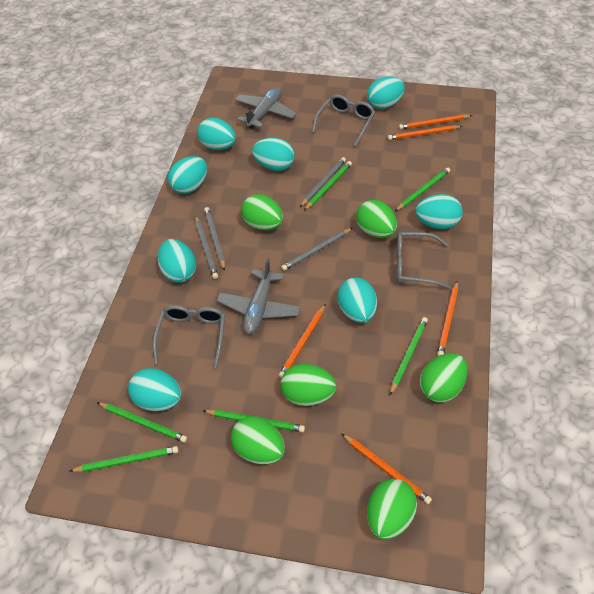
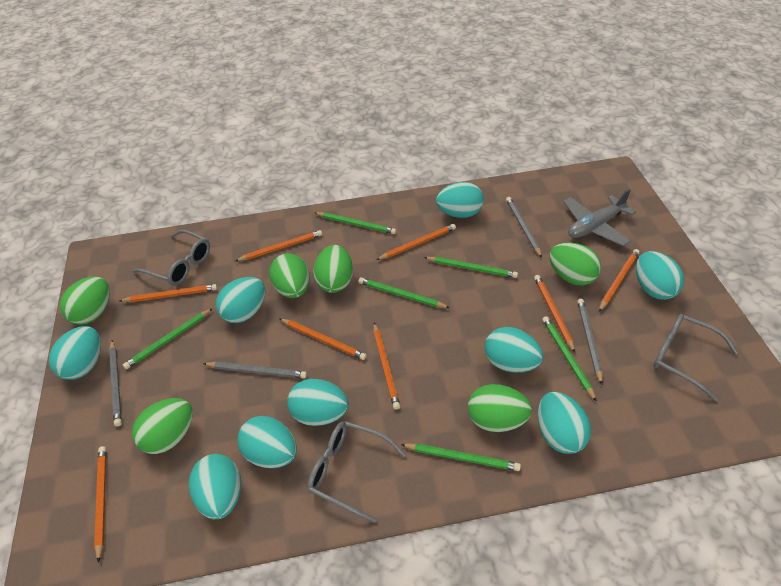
grey plane: [217,258,301,334] [235,87,296,129] = 2 -> [563,189,636,246] = 1
orange pencil: [279,304,325,378] [342,434,432,504] [388,125,462,140] [399,114,472,129] [437,281,458,356] = 5 -> [94,446,107,563] [119,284,217,302] [235,230,322,261] [279,318,367,360] [373,323,400,410] [376,224,456,260] [534,275,575,353] [599,249,639,312] = 8
turquoise egg: [128,368,181,411] [158,239,196,283] [168,156,207,194] [197,118,236,150] [252,138,295,171] [337,278,377,323] [367,76,405,109] [415,194,463,229] = 8 -> [49,326,101,380] [189,454,241,519] [216,277,265,323] [237,416,297,468] [287,379,348,426] [436,182,484,218] [485,327,543,373] [538,392,591,454] [636,251,684,300] = 9

